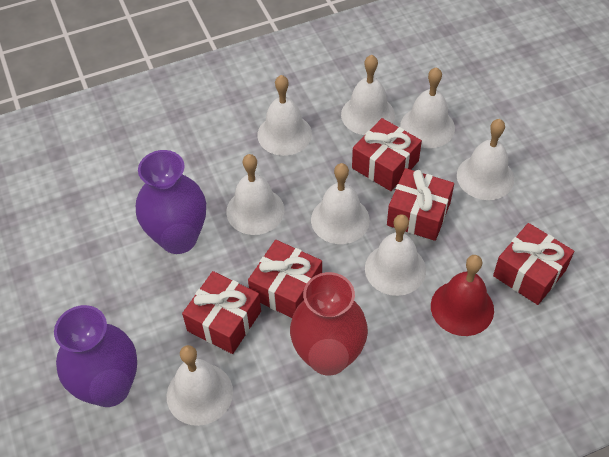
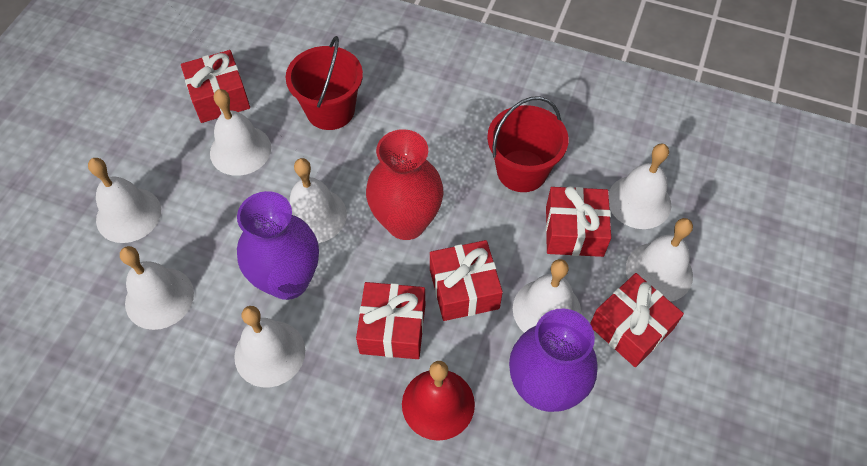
red bucket: none = 0 -> [286,36,363,130] [487,96,569,192] = 2

